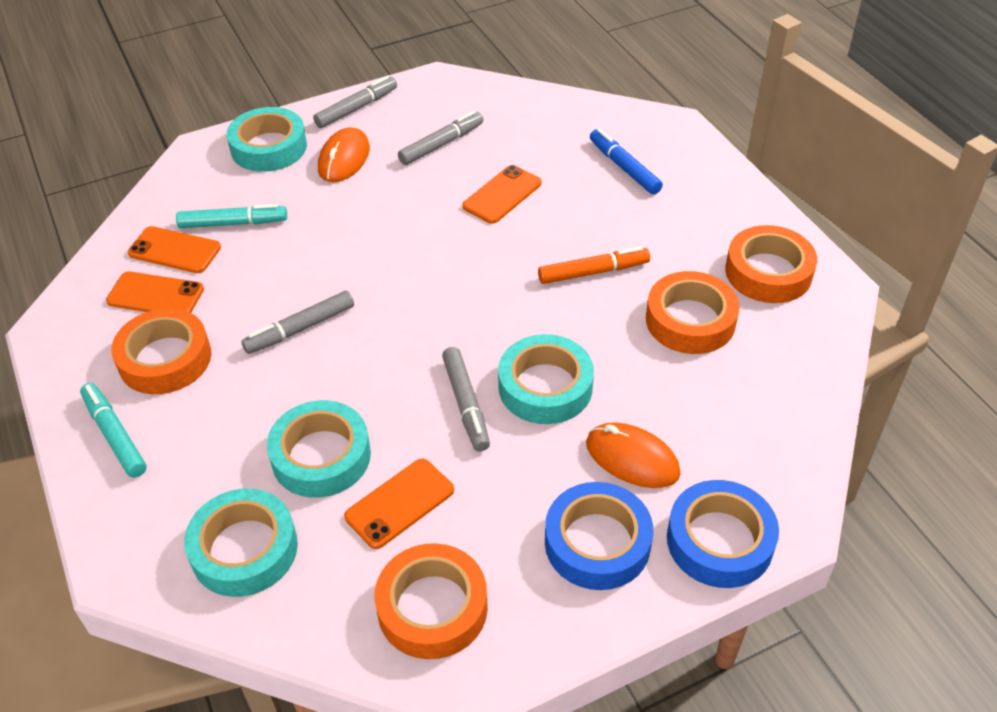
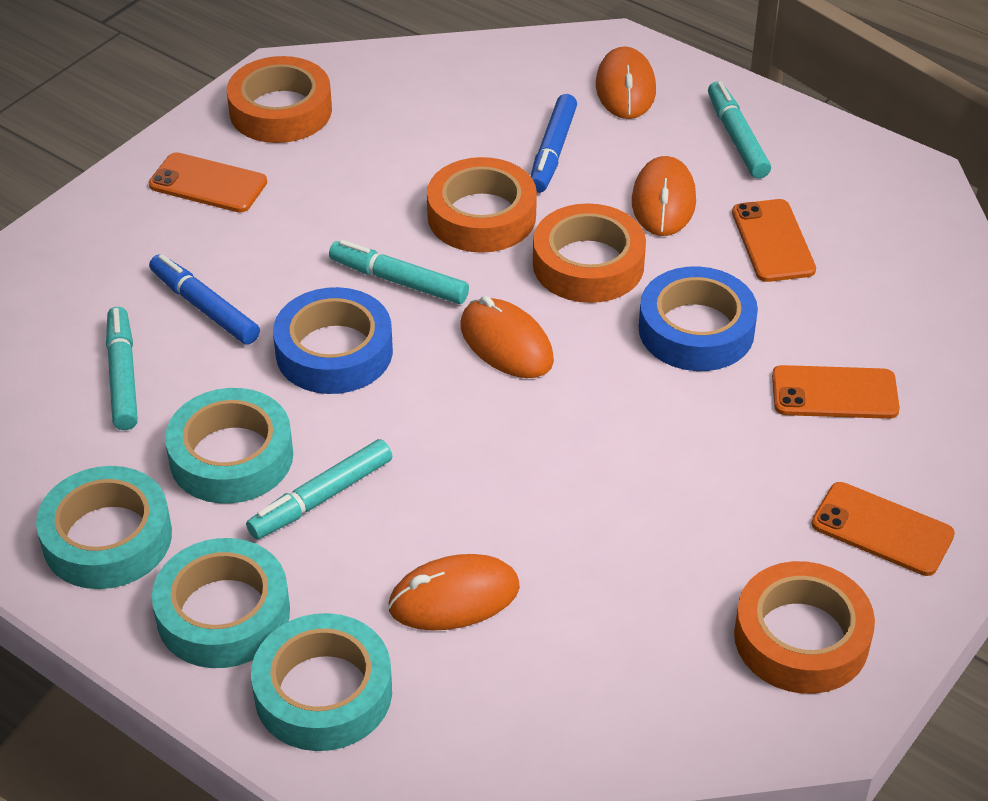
blue marker: [590,129,663,195] = 1 -> [149,254,260,345] [531,94,577,193] = 2
grey marker: [241,291,354,354] [313,76,397,128] [398,111,483,165] [442,347,490,452] = 4 -> none = 0
orange marker: [538,247,650,284] = 1 -> none = 0
orange mouse: [318,128,370,182] [586,422,681,488] = 2 -> [388,554,520,631] [460,296,554,378] [596,46,656,119] [632,156,696,236] = 4
turquoise marker: [80,383,147,478] [176,204,287,228] = 2 -> [106,307,138,430] [246,439,392,539] [329,240,469,304] [708,81,771,179] = 4

